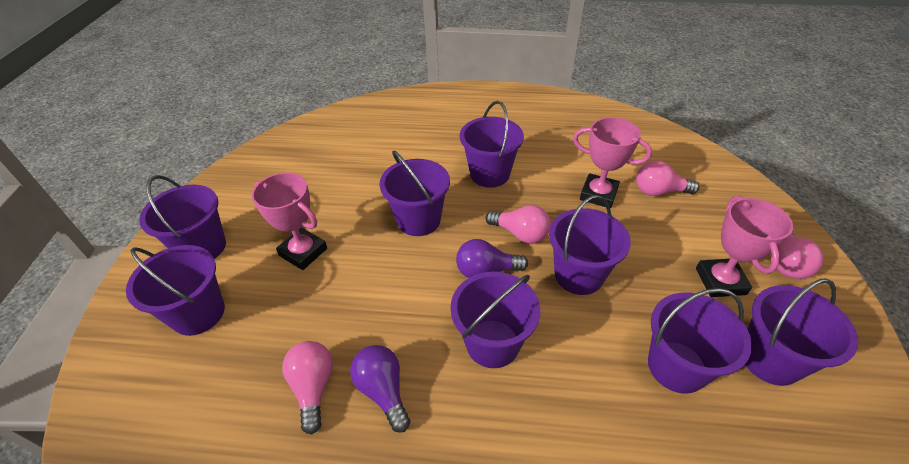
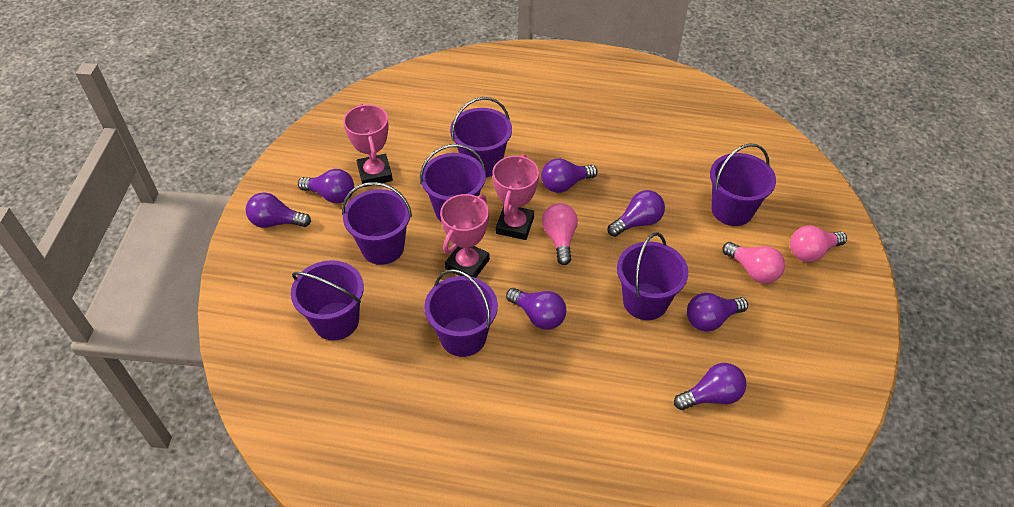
pink light bulb: [282,341,333,435] [485,205,551,244] [636,161,699,196] [777,232,824,279] = 4 -> [542,203,578,265] [722,242,785,283] [790,226,847,262] = 3
purple bucket: [126,245,225,336] [139,175,226,259] [380,150,450,236] [451,272,540,368] [460,101,524,188] [549,195,631,295] [648,288,752,394] [745,278,858,386] = 8 -> [291,260,364,340] [342,182,412,265] [420,144,486,221] [424,269,498,357] [450,97,512,177] [617,232,688,320] [710,143,776,226] = 7
purple light bulb: [350,345,410,433] [456,239,528,278] = 2 -> [246,192,311,228] [298,169,354,203] [506,288,566,330] [541,158,598,193] [608,190,665,237] [674,363,746,410] [687,293,748,332] = 7

